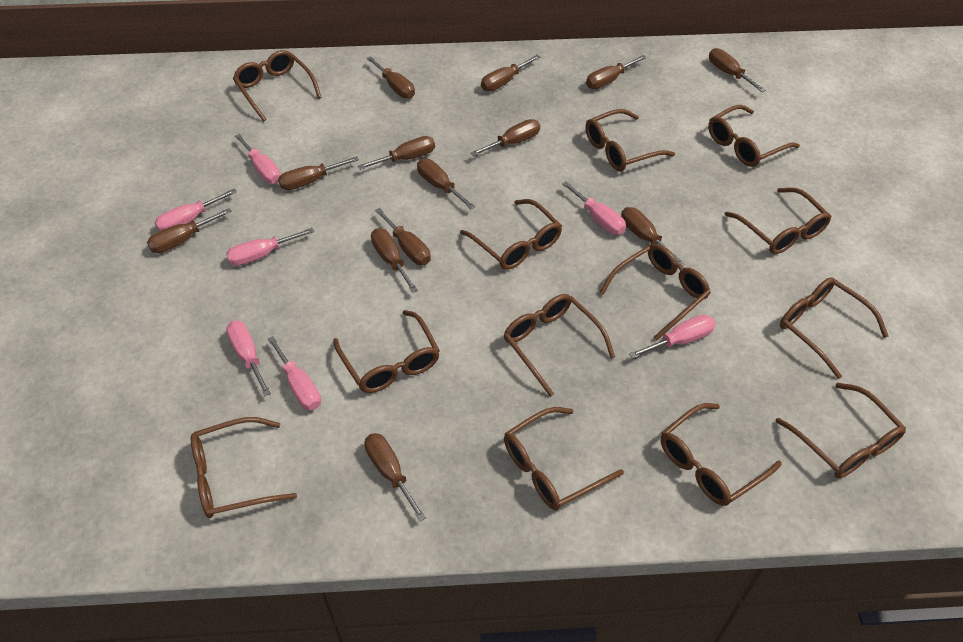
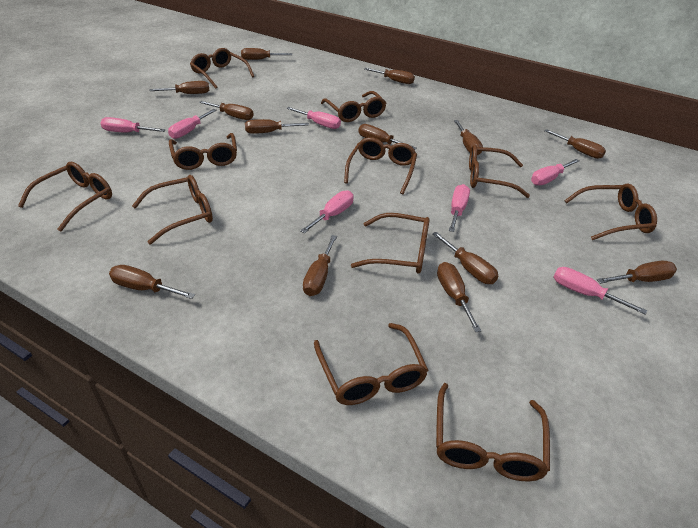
brown glasses: [191,417,297,518] [233,50,322,121] [333,310,440,393] [460,199,562,270] [503,294,615,397] [504,407,624,510] [585,109,675,171] [599,244,711,340] [661,403,782,506] [708,105,800,167] [724,188,832,254] [776,383,906,478] [780,277,888,379] = 13 -> [18,162,112,232] [132,175,213,245] [169,133,237,170] [190,48,254,89] [314,323,428,405] [321,91,386,122] [344,137,417,195] [351,213,430,274] [436,383,550,481] [469,144,530,198] [564,183,657,240] = 11

